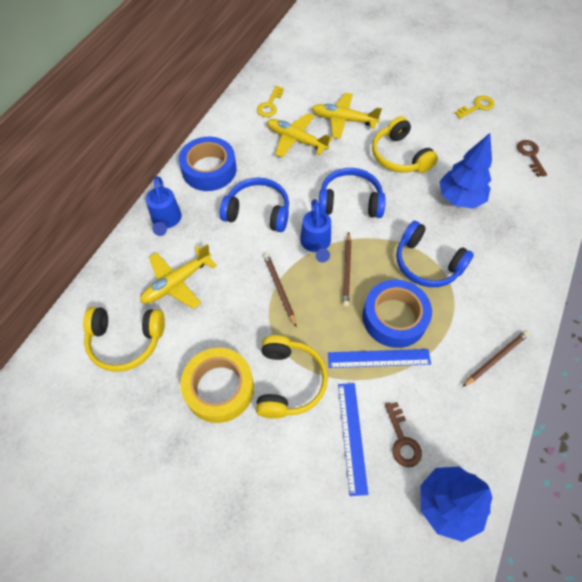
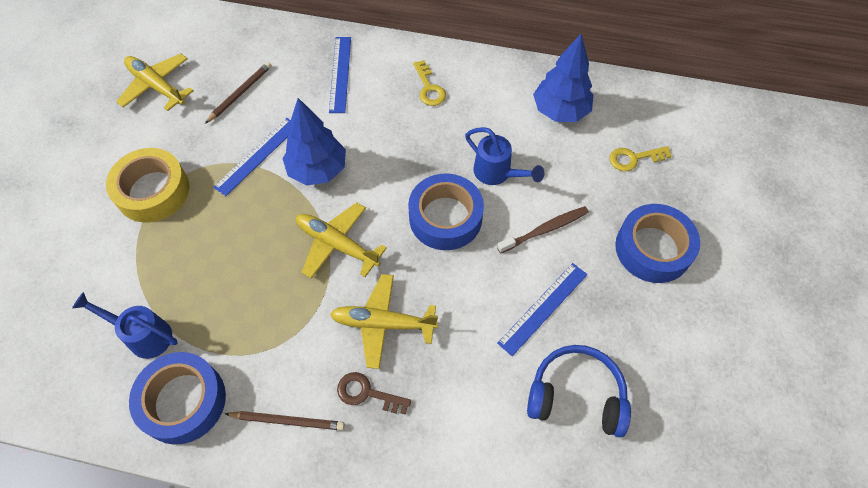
blue headphones: [220,178,289,232] [319,168,386,218] [396,221,474,287] = 3 -> [527,345,631,437] = 1
blue ruler: [328,349,431,368] [338,383,368,496] = 2 -> [213,118,291,196] [329,37,351,113] [497,263,587,356] = 3
blue tape: [179,137,237,191] [362,280,432,348] = 2 -> [129,352,226,445] [408,173,484,250] [615,204,700,283] = 3
brown key: [385,402,422,467] [517,140,547,177] = 2 -> [337,372,411,415] = 1
brown pencil: [264,253,296,327] [343,233,352,307] [462,330,529,387] = 3 -> [205,62,272,124] [225,411,345,430] = 2
brown toothbrush: none = 0 -> [497,206,589,253] = 1
yellow headphones: [83,307,165,372] [256,335,328,419] [372,116,438,173] = 3 -> none = 0

